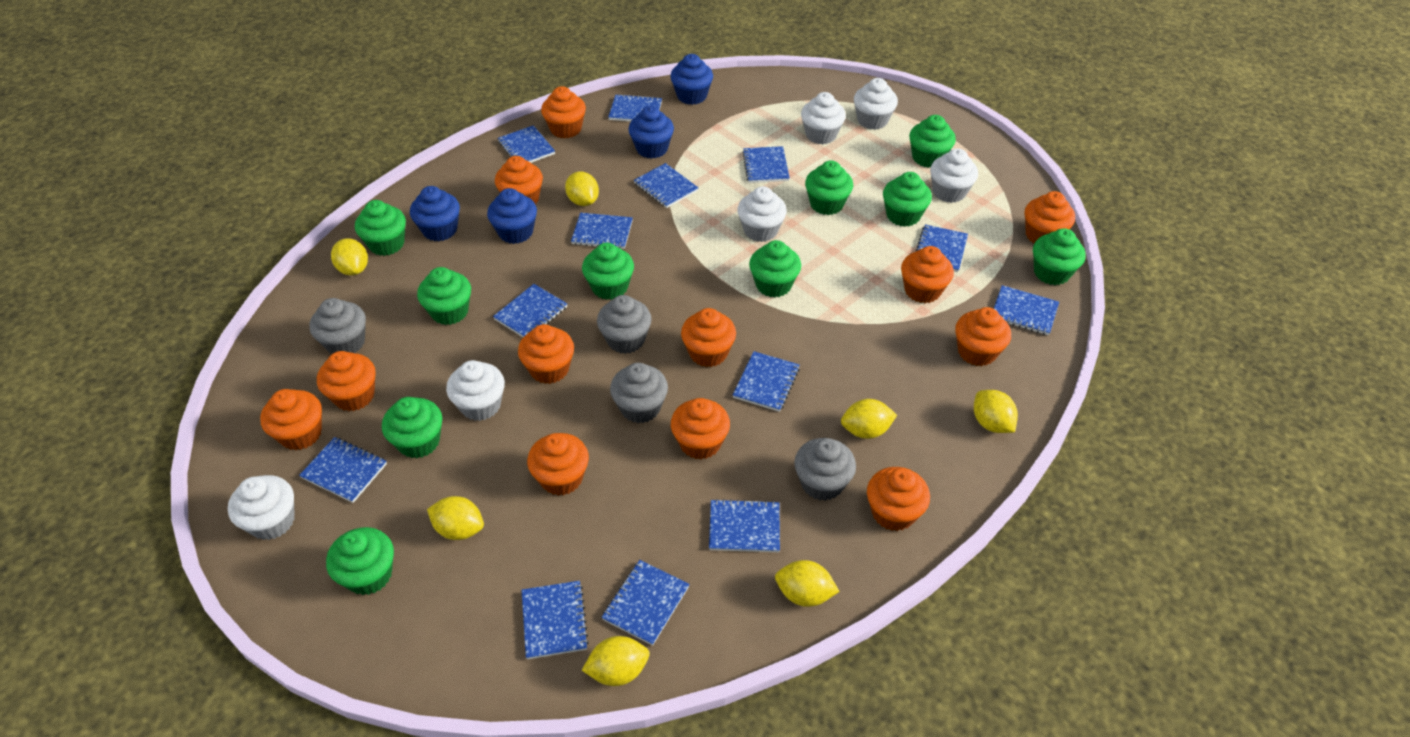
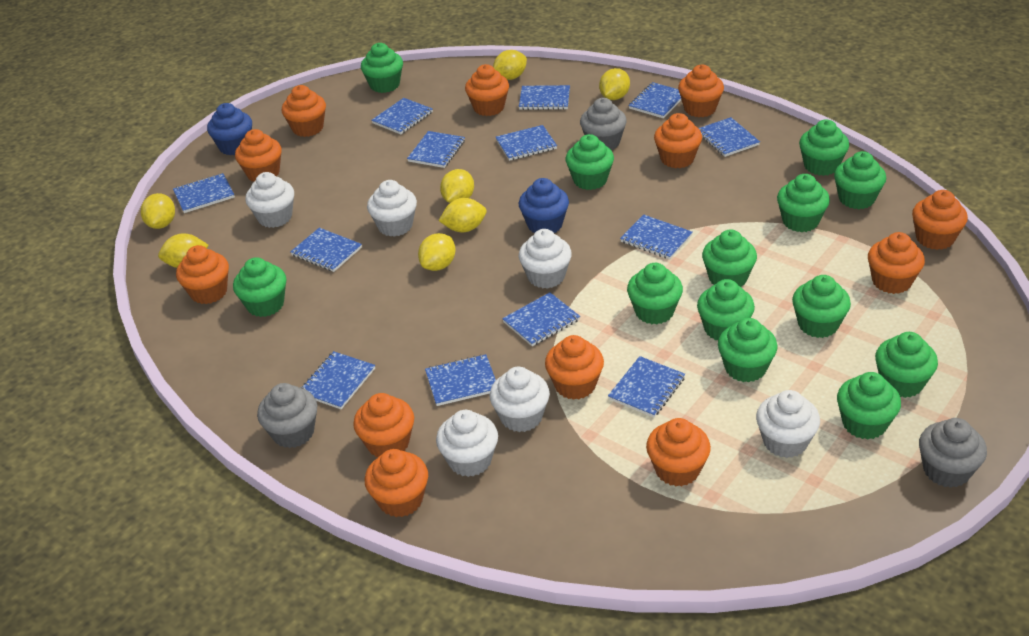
blue cupcake: [410,186,460,241] [487,188,537,244] [629,106,674,159] [670,54,713,105] = 4 -> [207,103,252,155] [519,178,569,233] = 2
green cupcake: [326,527,394,595] [355,200,406,256] [382,397,442,458] [417,267,471,325] [582,243,634,300] [749,240,801,298] [805,160,853,215] [883,172,932,227] [909,115,956,168] [1033,228,1086,285] = 10 -> [233,257,286,317] [361,43,403,93] [566,134,614,190] [627,263,683,325] [697,279,755,340] [702,230,757,287] [718,318,778,382] [777,174,830,232] [792,275,851,338] [799,119,849,176] [834,151,886,209] [837,372,901,439] [875,332,938,398] = 13
grey cupcake: [309,298,366,354] [597,295,652,354] [610,363,668,423] [794,438,856,501] = 4 -> [257,383,317,448] [580,98,627,150] [919,418,987,488] = 3

